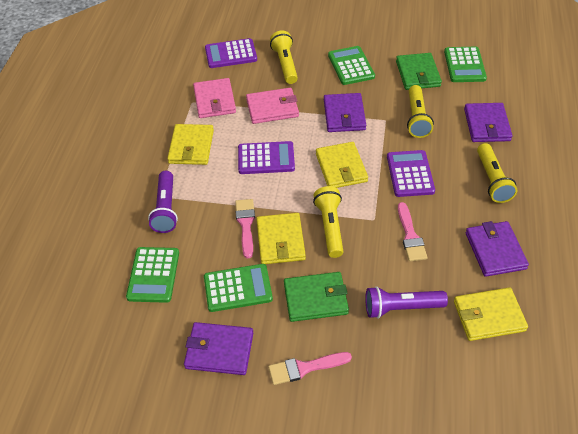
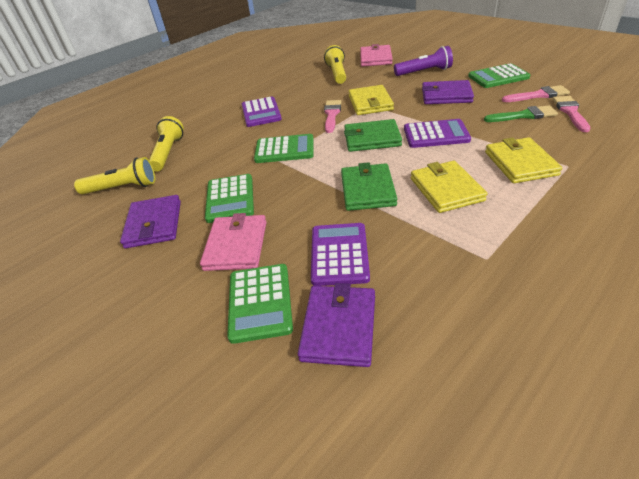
green brush: none = 0 -> [484,105,558,122] = 1
purple flashlight: [148,171,178,233] [365,286,448,319] = 2 -> [394,46,453,76] = 1
purple wallet: [184,322,253,375] [324,93,366,132] [464,103,512,142] [465,221,529,277] = 4 -> [120,195,181,249] [298,283,375,367] [422,80,474,104] = 3
yellow flashlight: [270,30,298,84] [313,186,344,258] [407,85,434,138] [477,143,517,203] = 4 -> [74,157,155,194] [149,116,184,171] [324,45,346,84] = 3
yellow wallet: [167,124,214,165] [256,213,306,264] [316,142,368,188] [454,287,528,341] = 4 -> [348,85,394,115] [411,161,487,213] [485,137,562,183] = 3

